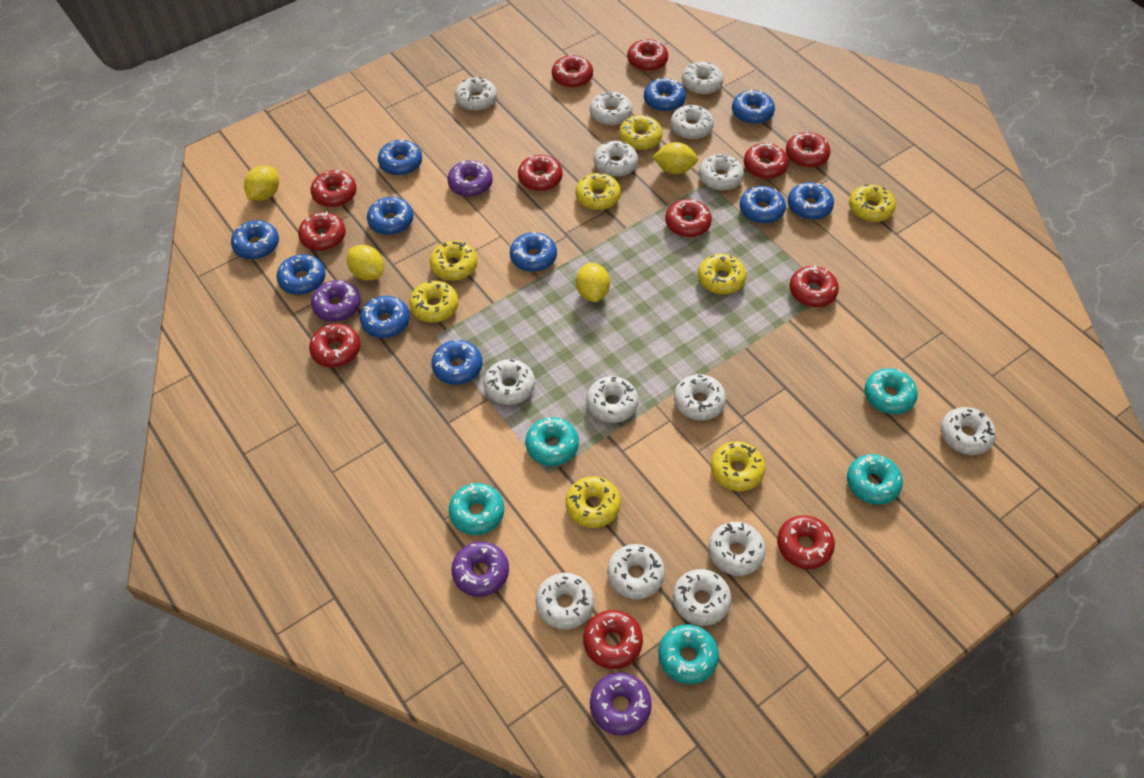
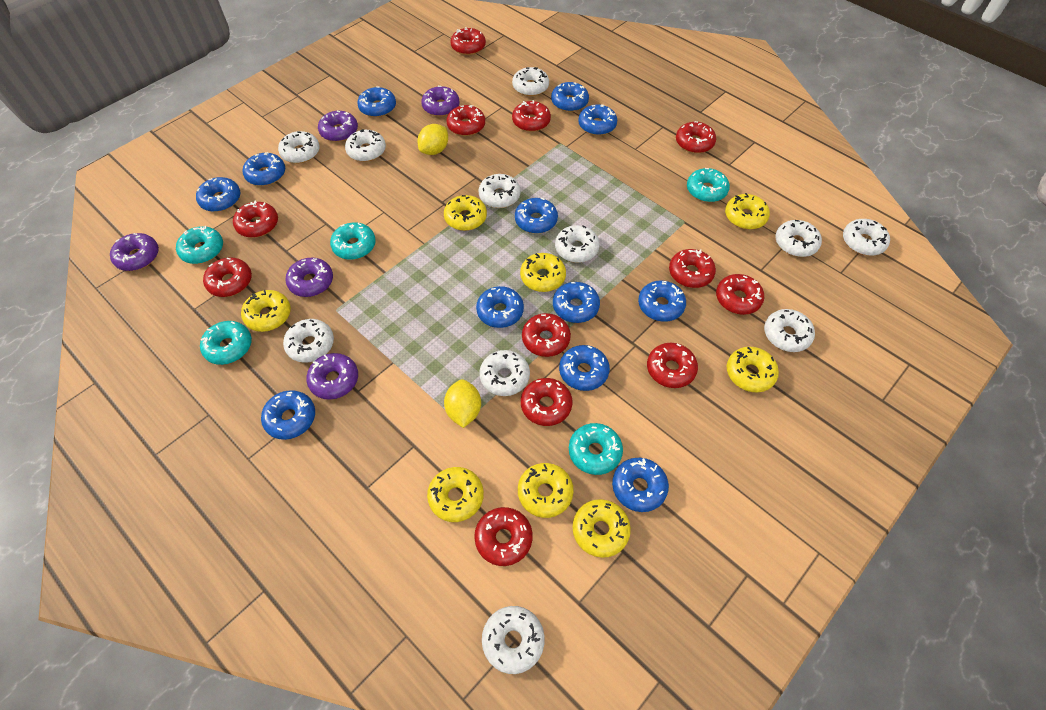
blue donut: [231,220,279,260] [276,254,326,295] [360,296,410,338] [367,197,413,235] [378,139,422,176] [431,340,482,385] [510,232,557,272] [644,78,686,112] [732,89,775,124] [740,186,786,224] [788,182,834,220] = 11 -> [196,177,240,212] [243,152,285,186] [261,390,315,440] [357,86,396,117] [476,286,524,328] [515,198,558,234] [551,82,589,112] [553,282,600,323] [559,345,610,391] [578,105,617,135] [612,458,669,512] [638,281,686,322] = 12
purple donut: [311,280,361,322] [447,160,493,197] [451,542,509,597] [590,673,652,736] = 4 -> [110,233,159,271] [285,258,333,297] [306,353,358,400] [318,111,358,142] [421,86,460,116] = 5
white donut: [455,77,497,111] [484,359,535,405] [536,573,594,630] [586,376,638,423] [590,90,633,126] [594,141,638,177] [607,544,665,599] [670,105,714,139] [673,569,732,626] [674,374,726,421] [682,62,724,95] [699,154,744,191] [708,522,766,576] [941,407,996,455] = 14 -> [278,131,320,163] [283,319,334,363] [345,129,386,162] [478,174,521,208] [479,350,530,396] [482,606,545,674] [512,67,549,96] [555,225,600,263] [764,309,815,352] [775,220,822,257] [843,219,890,256] = 11
yellow lemon: [244,166,279,201] [347,245,384,281] [576,262,610,302] [653,142,698,174] = 4 -> [417,124,448,155] [444,379,481,428] = 2

